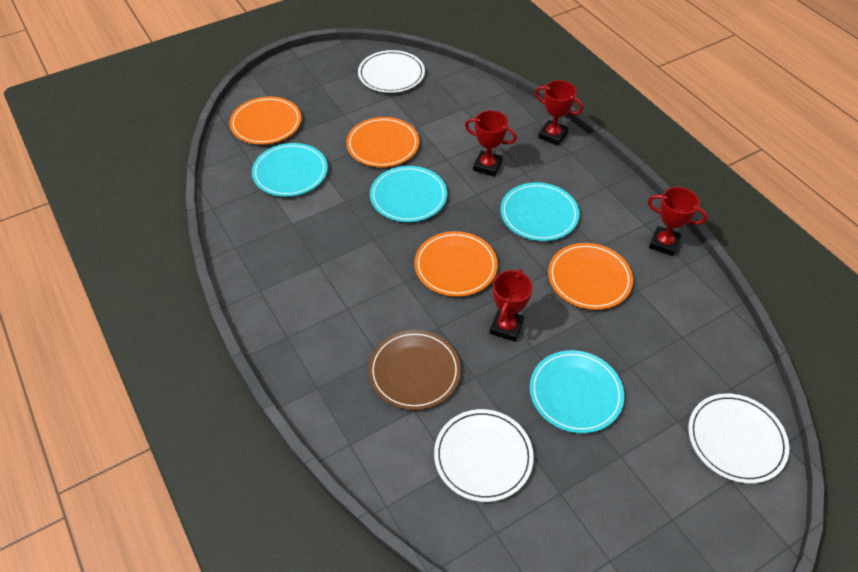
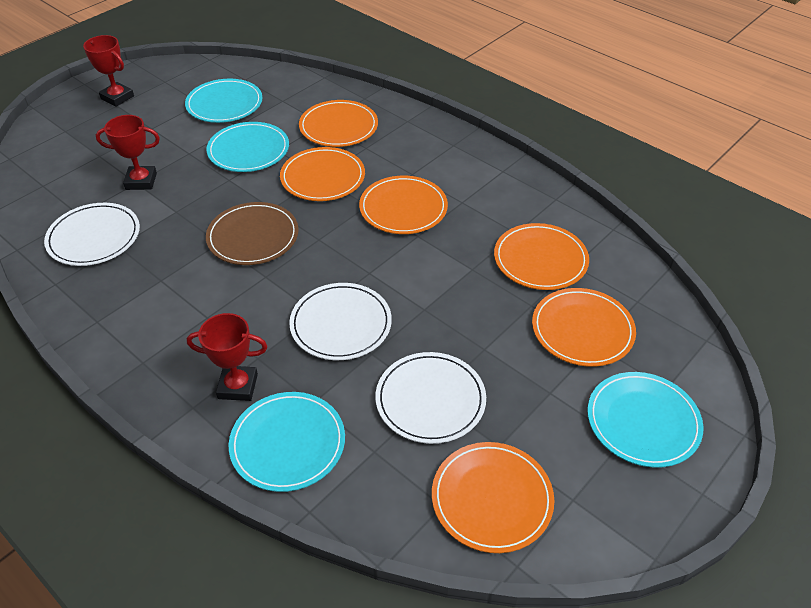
orange plate: [230,97,301,145] [346,117,419,167] [414,231,498,297] [548,243,633,310] = 4 -> [280,147,365,201] [299,100,378,147] [359,176,448,234] [432,442,554,553] [494,223,589,290] [532,288,636,367] = 6
red trophy: [465,110,517,177] [490,269,533,342] [535,80,583,146] [648,187,707,256] = 4 -> [83,35,134,107] [96,115,160,190] [187,313,268,401] = 3

